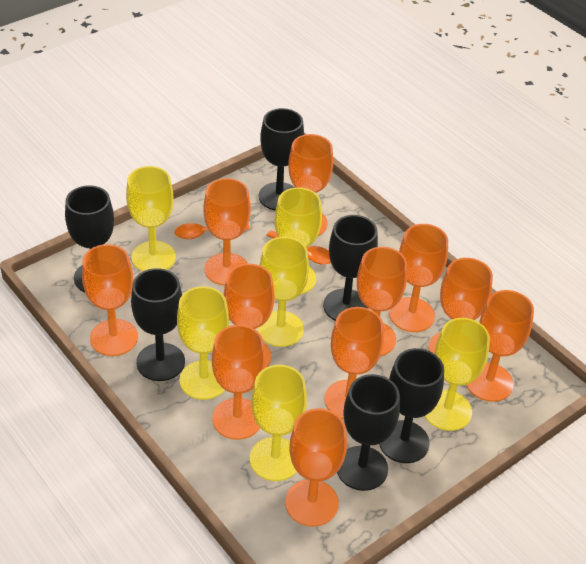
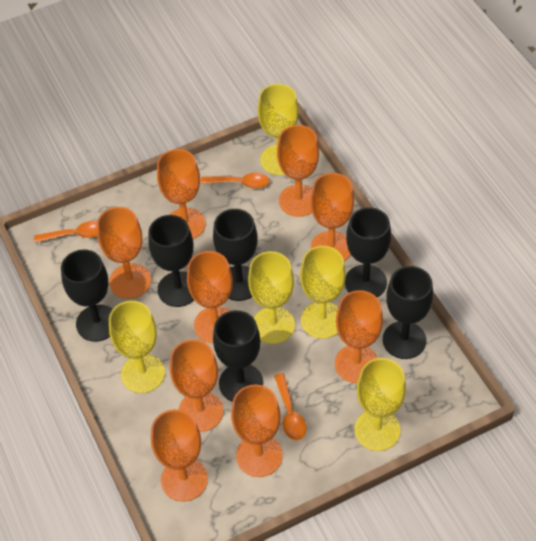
orange goblet: [82,244,138,356] [203,178,251,285] [212,325,266,440] [224,264,275,368] [285,408,347,527] [288,134,333,236] [324,307,384,419] [357,247,407,356] [389,224,448,332] [429,258,493,354] [466,290,534,402] = 11 -> [97,207,151,299] [151,409,208,502] [157,149,206,239] [170,339,223,432] [187,251,233,343] [231,384,283,477] [277,125,319,217] [310,173,354,261] [335,290,383,383] = 9
orange spoon: [175,223,250,239] [266,230,331,265] = 2 -> [34,221,97,243] [200,173,269,189] [274,373,306,440] = 3
yellow goblet: [126,166,176,271] [177,286,229,400] [250,365,307,481] [257,237,309,347] [275,187,322,294] [425,318,490,431] = 6 -> [109,301,165,393] [248,251,295,344] [258,84,299,175] [300,246,346,339] [354,358,406,451] = 5

